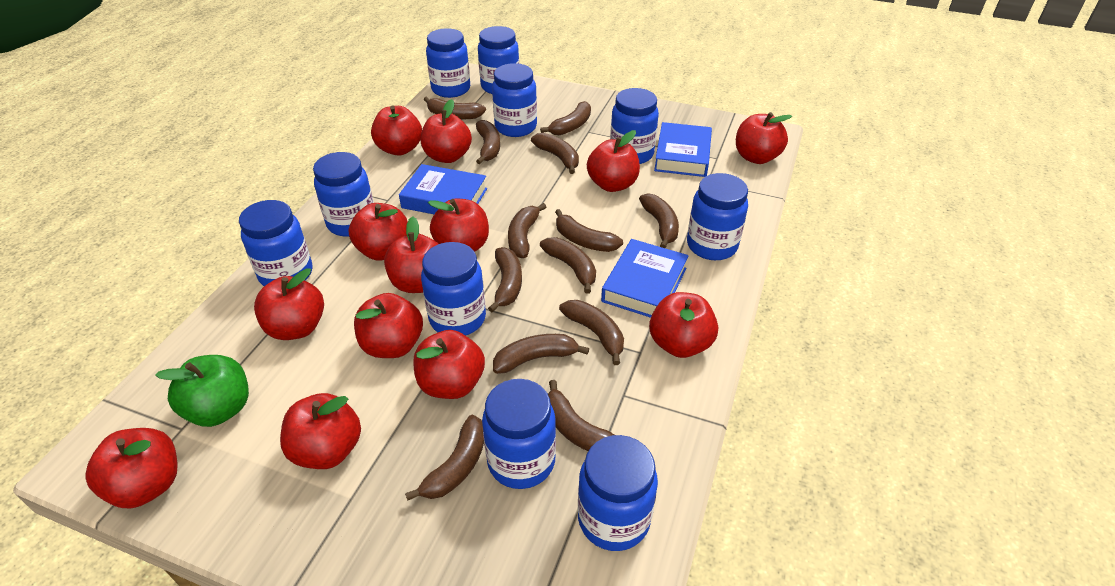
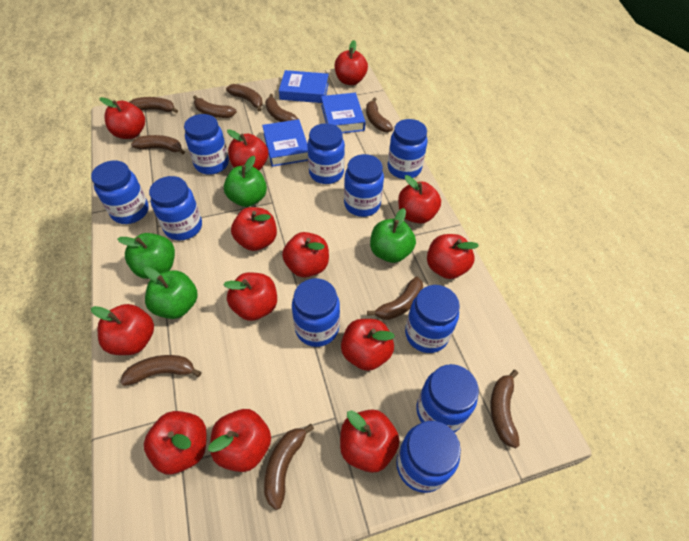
brown banana: [405,415,484,501] [424,97,486,119] [476,120,500,164] [488,247,522,312] [493,334,589,374] [508,203,546,258] [531,133,579,174] [540,101,591,135] [540,237,596,294] [548,380,615,451] [555,209,623,252] [559,300,624,365] [639,193,679,248] = 13 -> [120,355,202,386] [129,97,178,113] [131,135,185,154] [193,95,237,118] [226,84,263,111] [264,424,314,510] [265,94,298,122] [366,98,393,132] [367,277,423,320] [491,370,520,448] = 10
green apple: [155,355,249,427] = 1 -> [117,233,175,279] [144,267,198,319] [224,156,267,207] [370,208,416,263] = 4

